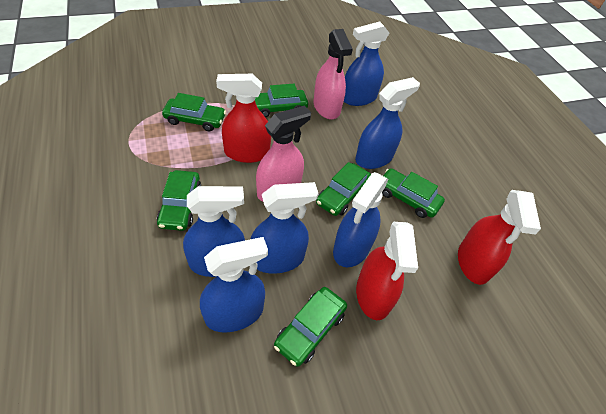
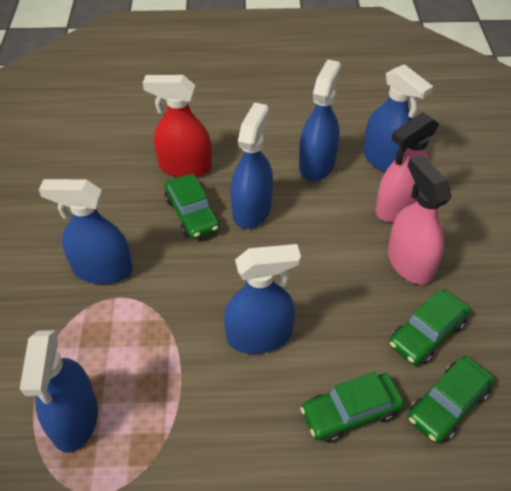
green car: [157,170,201,231] [162,93,226,132] [255,84,308,117] [274,287,347,367] [316,162,371,216] [382,168,445,218] = 6 -> [164,174,220,239] [300,372,404,443] [389,290,471,365] [408,356,494,444] = 4
red spray bottle: [216,74,271,163] [356,222,418,320] [458,190,541,285] = 3 -> [143,75,212,177] = 1

